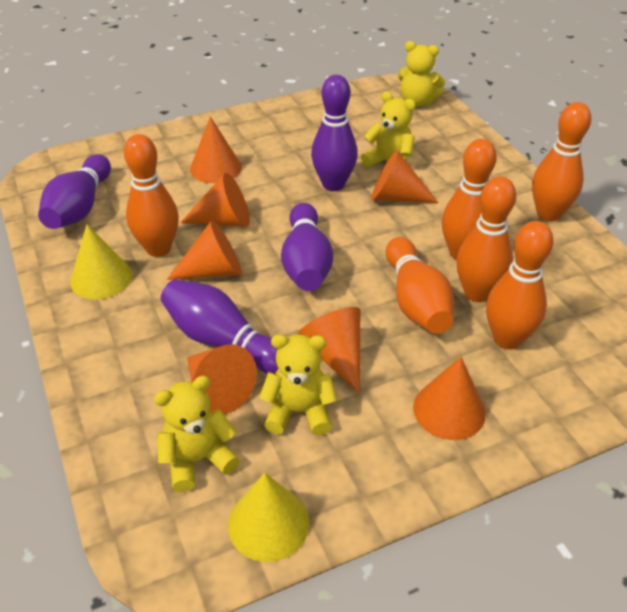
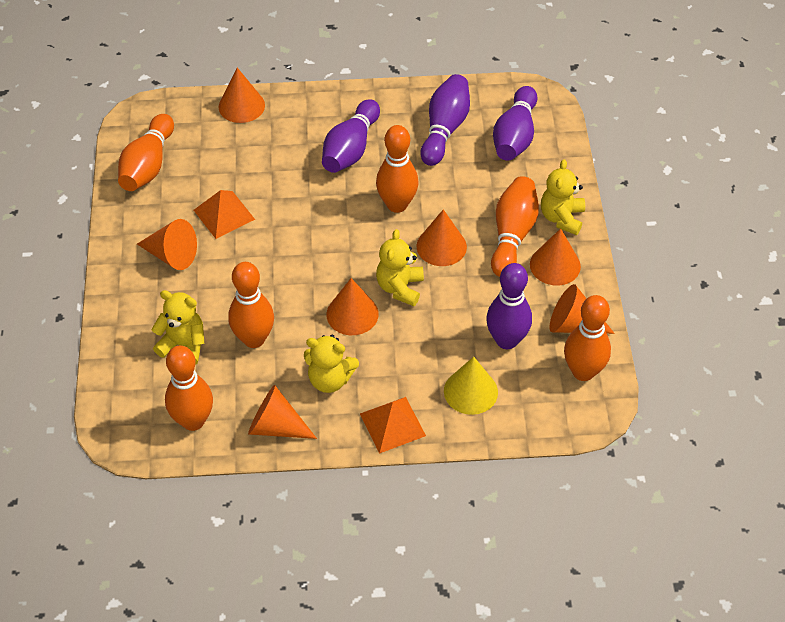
orange pyramid: none = 0 -> [194,190,255,239] [360,397,426,454] = 2
yellow cone: [70,225,132,300] [228,473,309,562] = 2 -> [444,357,498,415] = 1

